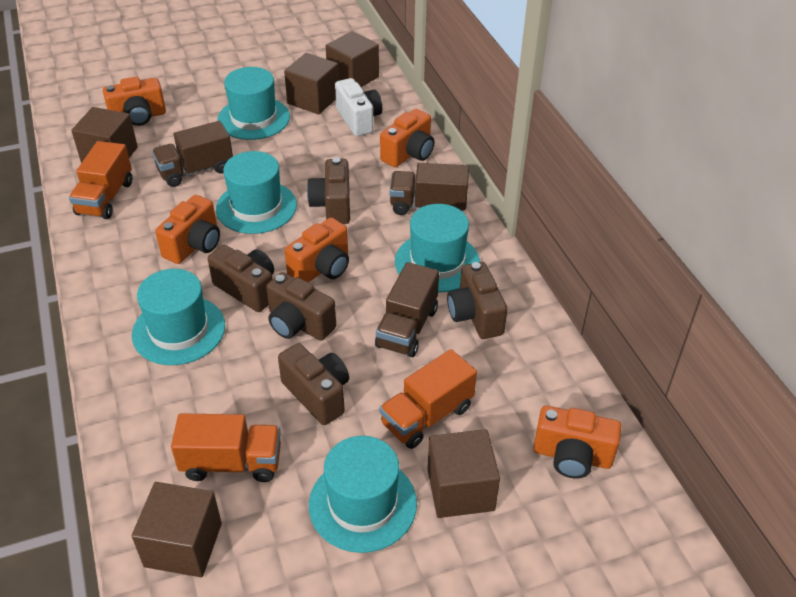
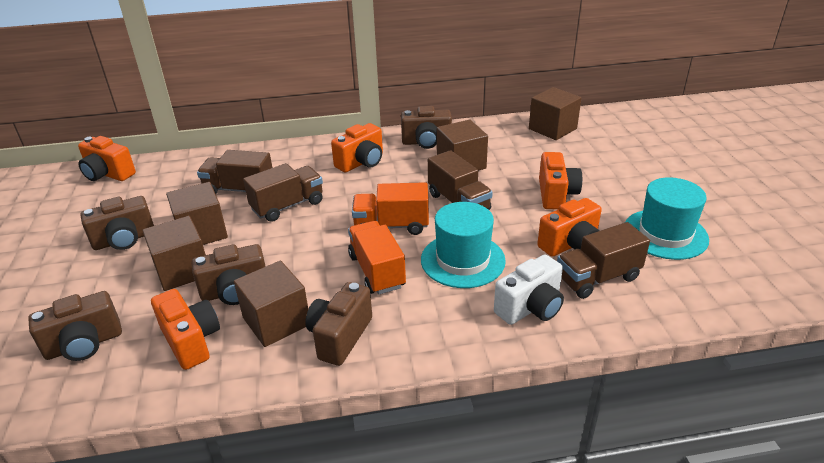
brown truck: [152,121,233,187] [375,262,439,357] [390,163,469,215] = 3 -> [197,150,272,194] [243,163,323,222] [428,150,493,210] [557,222,650,299] = 4
orange truck: [69,141,132,219] [171,413,281,482] [379,349,477,449] = 3 -> [348,221,406,294] [352,182,429,235] = 2
turquoise hat: [132,269,225,365] [216,151,297,234] [217,67,290,140] [309,436,417,553] [395,204,480,292] = 5 -> [421,202,506,288] [625,177,709,260] = 2

